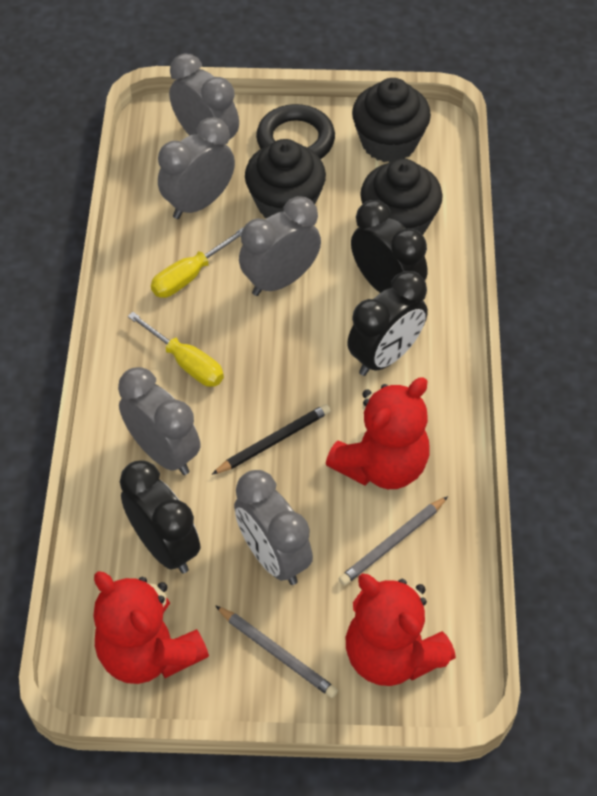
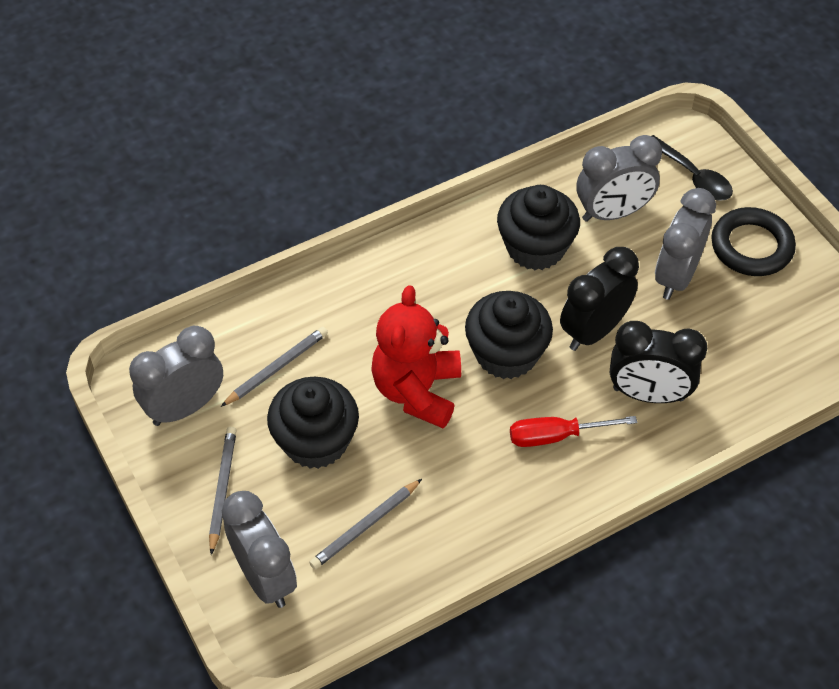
black clock: [120,460,200,574] [347,271,428,376] [351,200,428,293] = 3 -> [560,247,639,351] [610,321,707,403] = 2
black pencil: [212,404,331,475] = 1 -> none = 0
black spoon: none = 0 -> [652,135,733,201] = 1
grey clock: [118,367,201,475] [158,117,235,219] [169,54,239,140] [234,470,313,585] [239,196,321,296] = 5 -> [129,326,223,426] [222,491,297,608] [577,135,662,222] [655,188,716,300] = 4
grey pencil: [215,605,338,698] [338,496,448,586] = 2 -> [209,427,237,555] [221,327,328,407] [309,479,422,569] = 3
red screwdriver: none = 0 -> [510,416,637,447] = 1
red teddy bear: [93,571,209,684] [326,377,429,489] [346,574,456,686] = 3 -> [371,285,461,428] = 1
yellow screwdriver: [128,312,224,387] [151,228,243,298] = 2 -> none = 0

